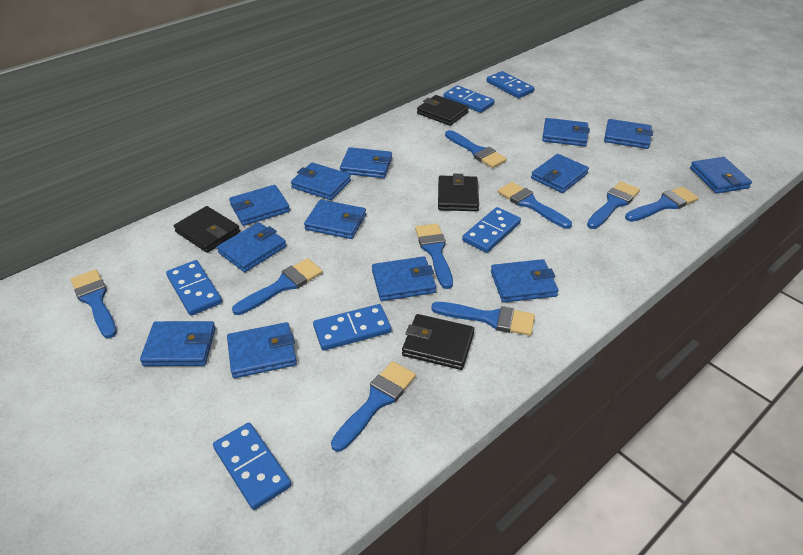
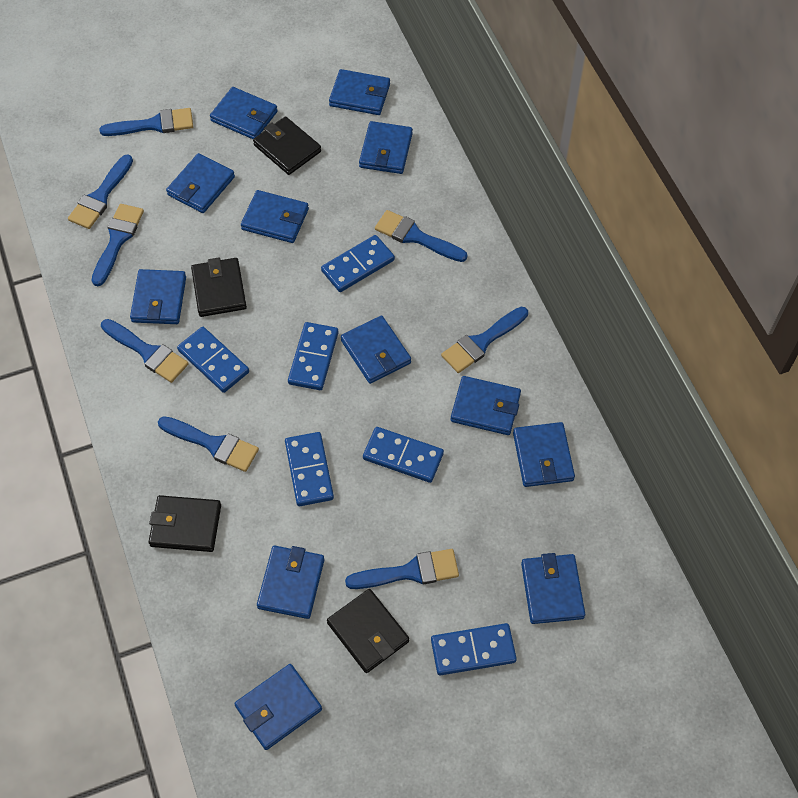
blue brush: [71,269,117,338] [232,258,323,315] [331,361,416,452] [415,224,453,289] [431,302,535,336] [445,130,507,168] [498,182,572,229] [587,181,640,229] [625,186,699,222] = 9 -> [68,154,133,229] [91,204,144,286] [99,108,193,136] [101,319,189,383] [158,416,259,472] [345,549,459,589] [375,210,467,262] [441,307,528,373] = 8
blue wallet: [140,321,216,366] [217,222,286,272] [227,322,297,378] [229,185,290,226] [291,162,351,200] [304,200,366,239] [340,147,392,178] [372,256,436,301] [491,259,559,303] [531,154,589,193] [542,118,590,147] [604,119,653,149] [690,157,752,194] = 13 -> [130,269,186,324] [166,153,235,213] [210,87,278,139] [234,664,322,750] [241,190,309,243] [257,546,324,619] [329,69,390,115] [341,315,411,384] [359,121,413,174] [451,376,521,435] [513,422,575,487] [521,553,585,624] = 12

